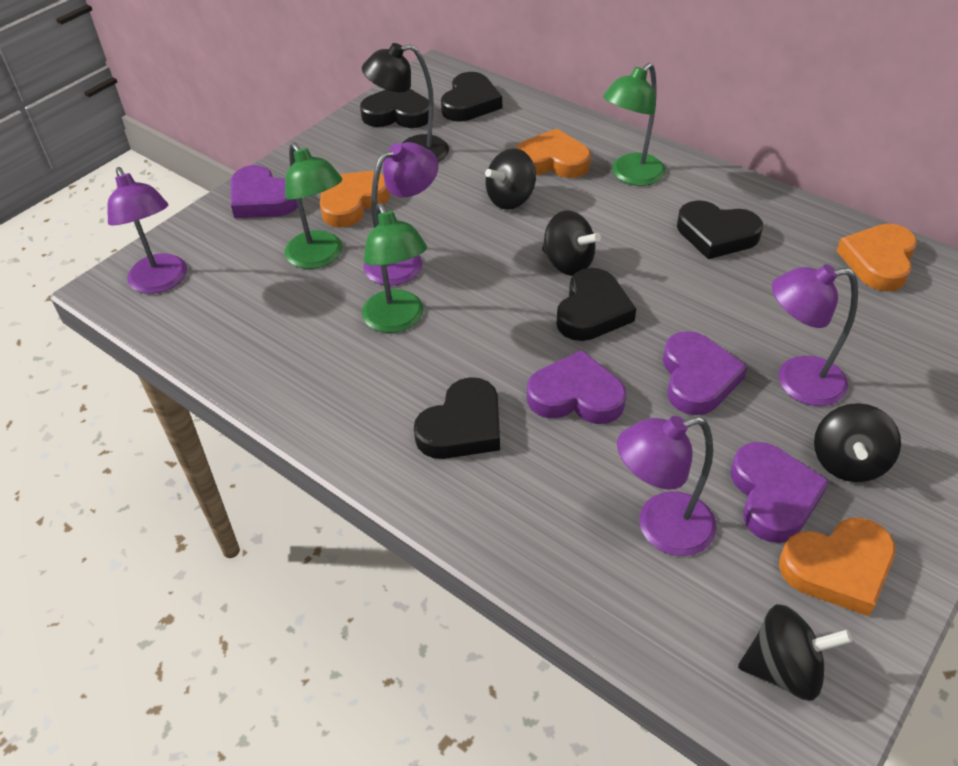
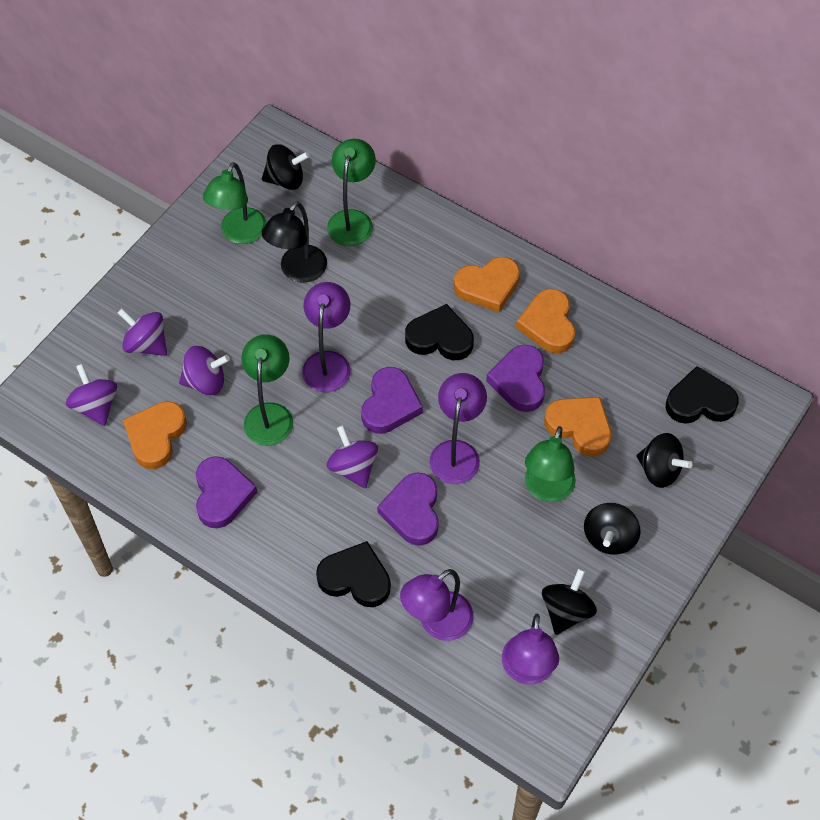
black heart: [360,89,429,128] [414,377,500,459] [441,72,502,122] [556,268,636,341] [677,200,763,259] = 5 -> [316,541,391,607] [405,304,474,360] [666,366,739,424] = 3
green lamp: [285,143,342,269] [362,203,427,333] [603,63,666,186] = 3 -> [203,162,267,244] [241,334,293,446] [327,139,376,246] [525,426,576,502] = 4
purple spinning top: none = 0 -> [66,364,117,426] [118,309,167,356] [179,346,230,395] [327,425,378,488] = 4

